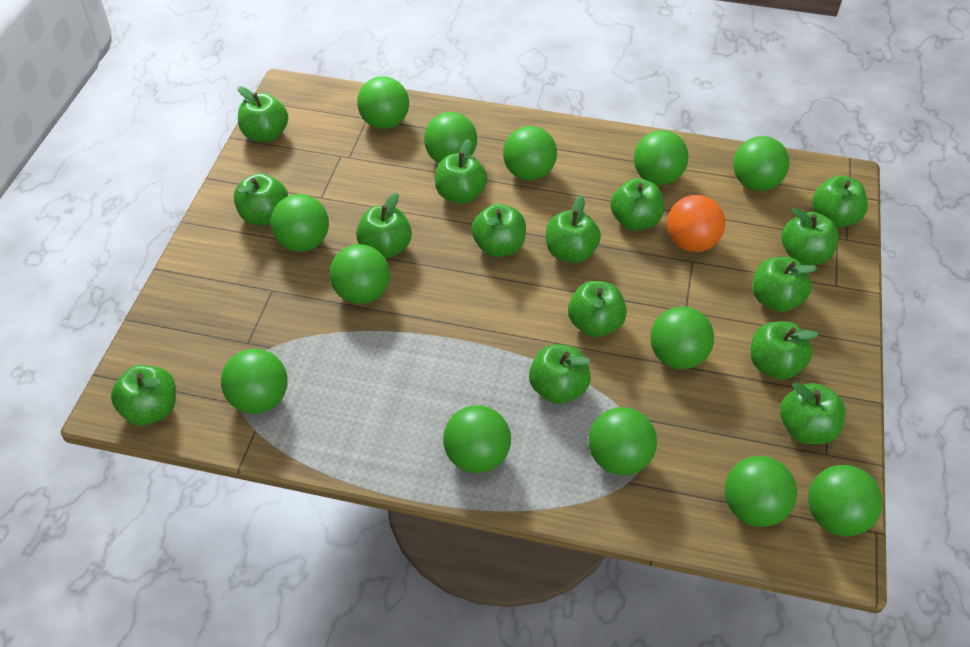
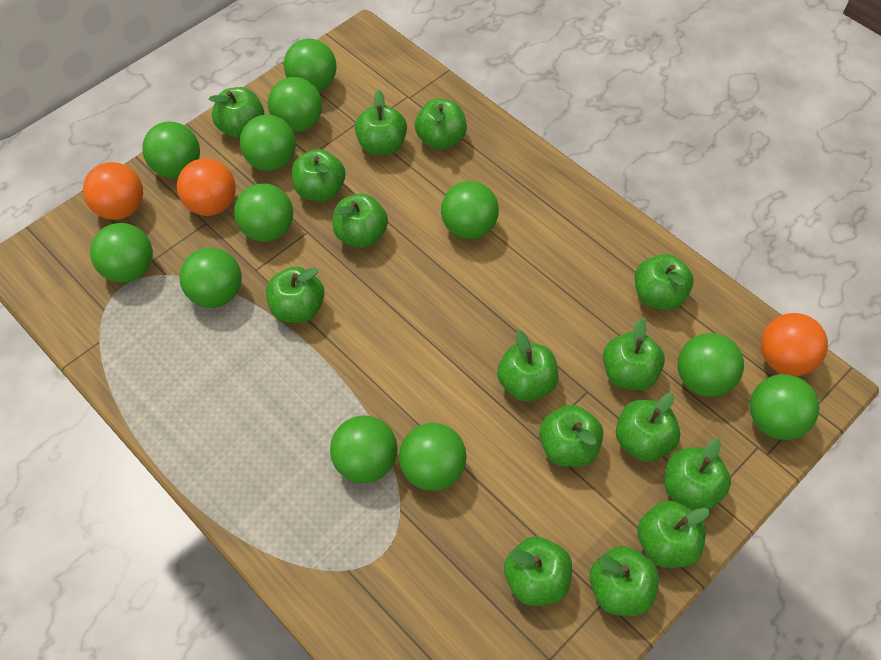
green ball: [221,348,288,414] [271,194,329,252] [330,244,390,304] [357,76,409,129] [424,112,477,163] [443,405,511,473] [503,126,557,180] [589,407,657,475] [634,130,689,185] [650,307,714,369] [724,456,797,527] [733,136,790,191] [808,465,883,536] = 13 -> [90,223,153,283] [142,122,200,178] [179,247,242,308] [234,183,293,242] [240,115,296,171] [268,77,322,132] [284,38,337,91] [330,416,397,483] [399,423,467,491] [441,181,499,239] [678,333,744,397] [750,374,819,440] = 12
orange ball: [667,195,725,252] = 1 -> [83,162,143,220] [177,158,236,216] [761,313,828,376] = 3

